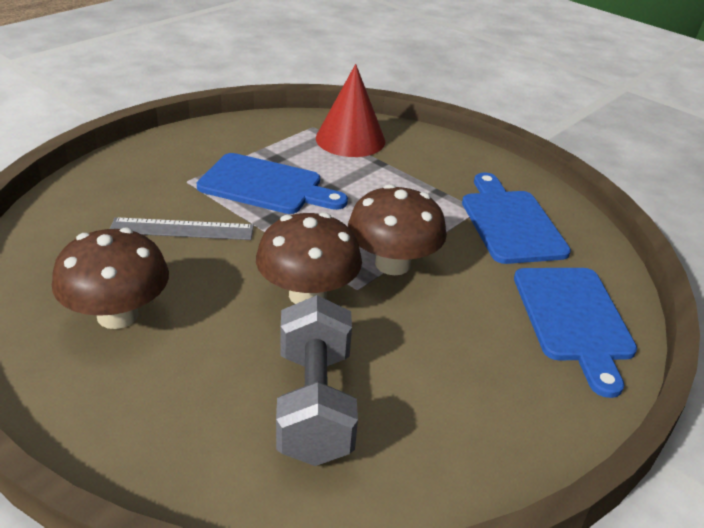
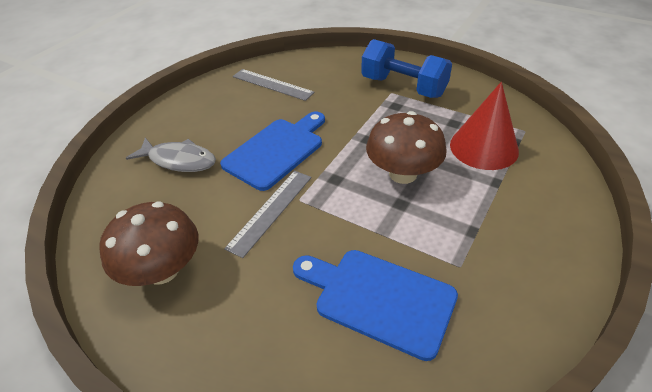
blue cutting board: [197,153,348,214] [462,173,571,264] [514,268,637,398] = 3 -> [220,112,325,191] [293,250,458,361] = 2
blue dumbbell: none = 0 -> [361,39,452,98] = 1
brown mushroom: [52,228,169,329] [256,212,362,304] [348,184,447,275] = 3 -> [99,201,198,286] [366,111,447,184] = 2
grey dumbbell: [276,295,358,466] = 1 -> none = 0
grey fish: none = 0 -> [126,138,216,172] = 1
grey ruler: [110,217,254,240] = 1 -> [224,171,311,258] [233,69,315,101] = 2

